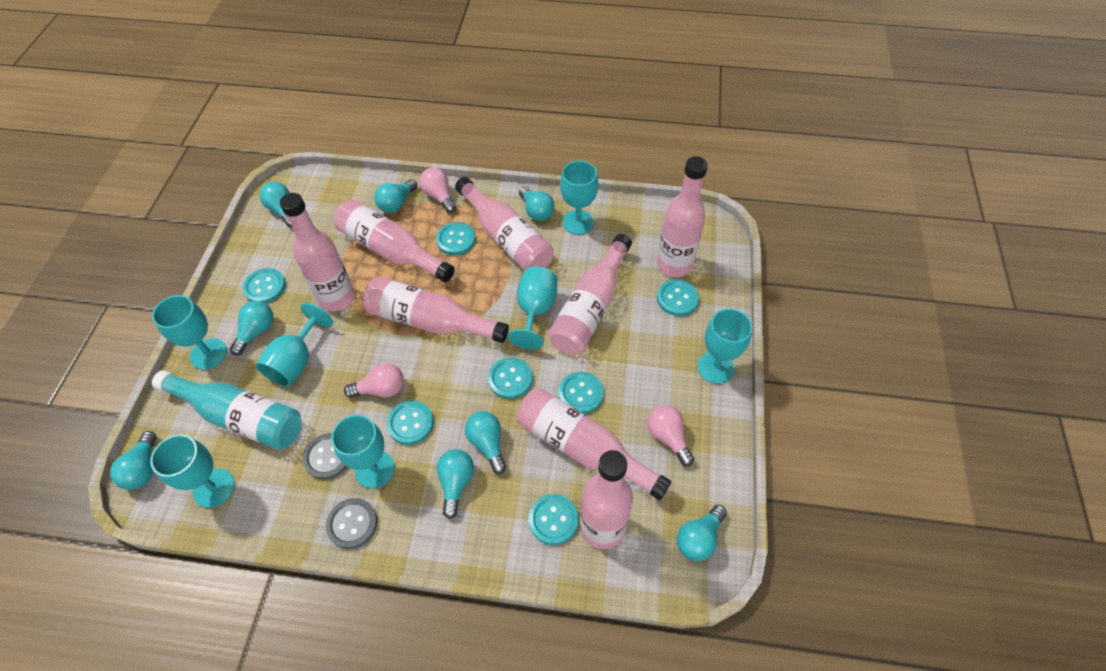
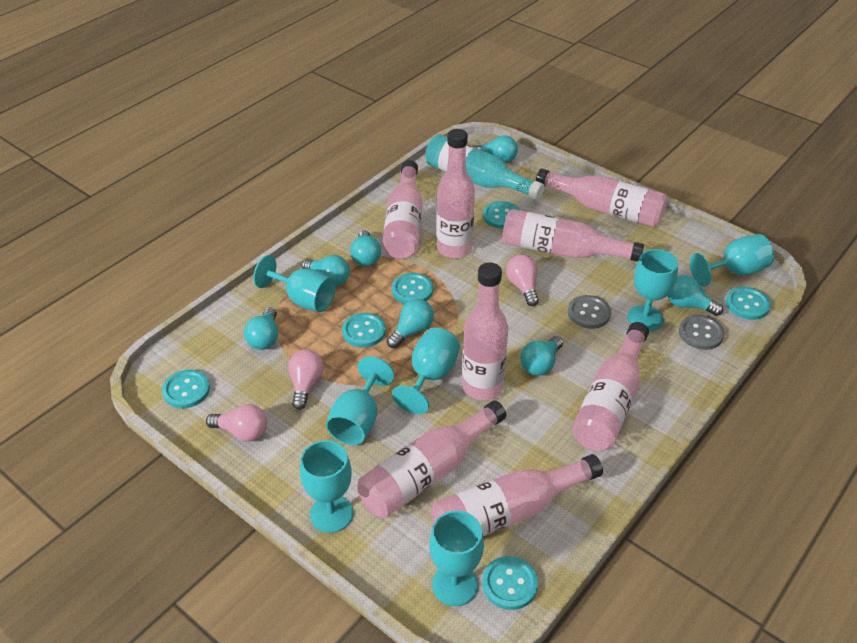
turquoise button: [243,268,286,303] [387,401,434,445] [436,222,476,255] [488,357,533,399] [529,494,579,545] [559,372,604,414] [657,279,699,316] = 7 -> [162,370,210,408] [342,313,386,347] [392,273,433,304] [482,556,538,610] [483,201,520,229] [726,287,771,320] = 6
turquoise light bulb: [110,431,157,490] [230,301,274,356] [259,182,292,227] [374,179,417,213] [437,449,474,519] [465,411,506,474] [519,186,555,221] [677,505,727,561] = 8 -> [244,307,278,350] [302,255,350,286] [350,230,381,266] [387,299,434,348] [473,136,518,163] [520,336,563,376] [668,275,723,316] = 7

